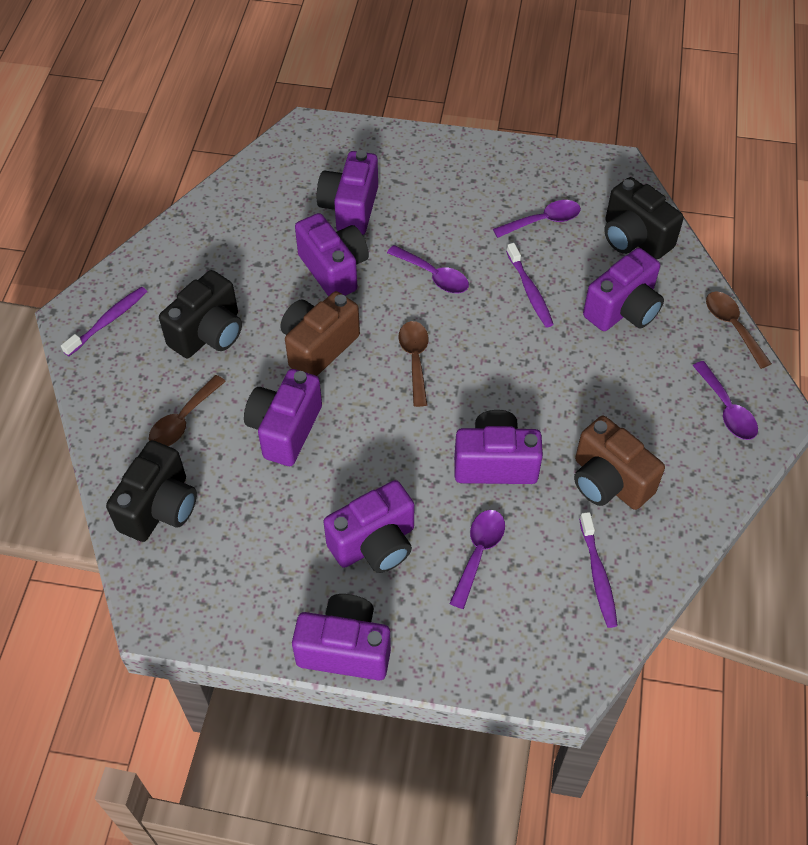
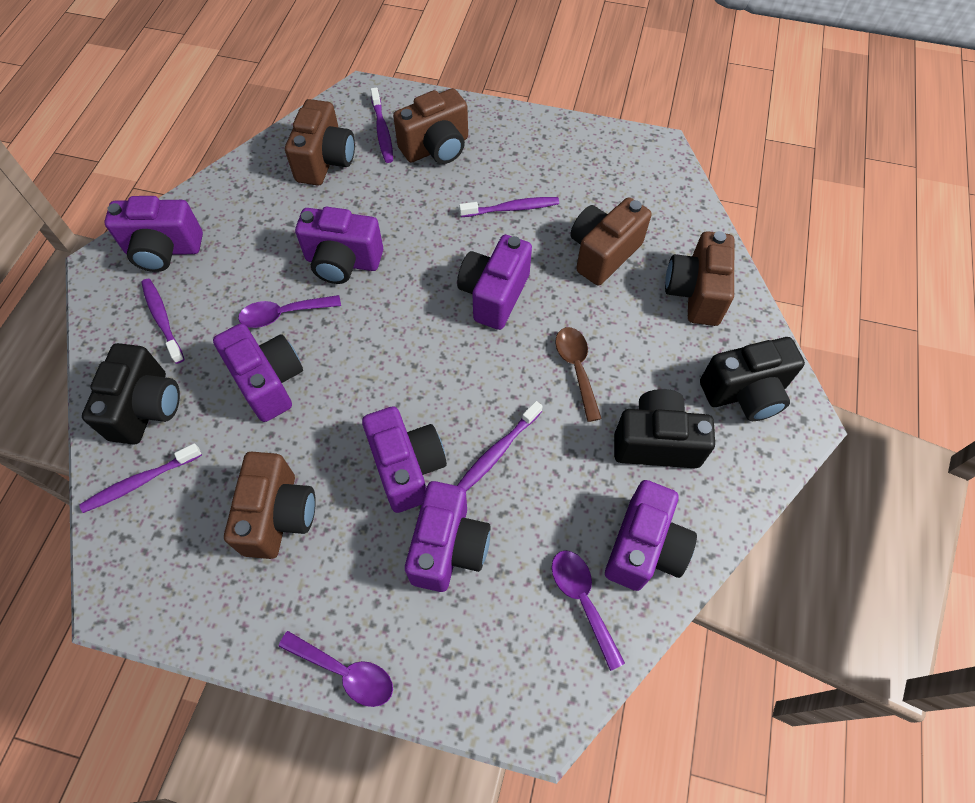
brown camera: [280,291,360,376] [574,416,665,510] = 2 -> [224,452,316,559] [285,99,355,185] [393,88,468,164] [570,197,652,286] [665,231,734,326] = 5
brown spoon: [149,375,226,446] [399,321,428,407] [706,291,772,369] = 3 -> [555,327,602,422] = 1
purple spoon: [387,245,469,293] [449,510,505,609] [493,200,581,238] [692,361,758,440] = 4 -> [238,295,341,328] [278,631,393,707] [552,550,625,671] = 3
purple toothbrush: [61,287,147,356] [506,243,554,327] [579,512,618,628] = 3 -> [79,443,202,513] [141,278,184,364] [370,87,393,163] [457,401,543,491] [459,197,559,217] = 5

